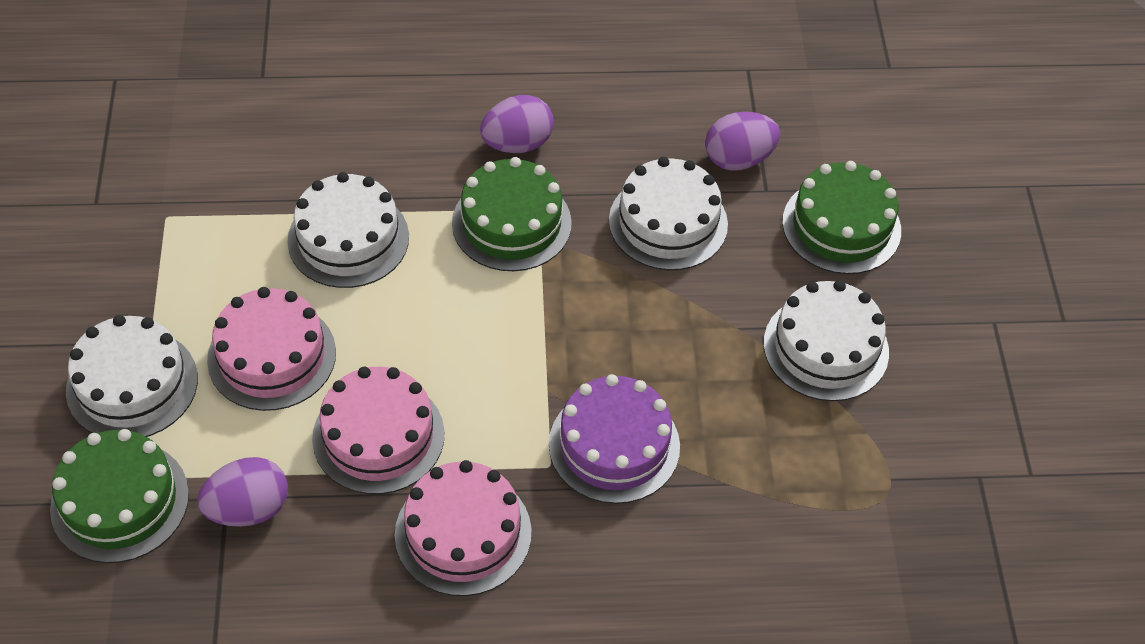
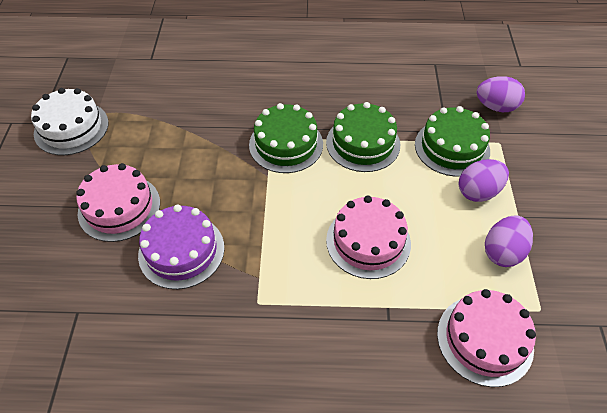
white cake: [66,315,198,437] [287,172,409,288] [609,157,728,270] [764,280,889,401] = 4 -> [31,88,109,155] = 1

